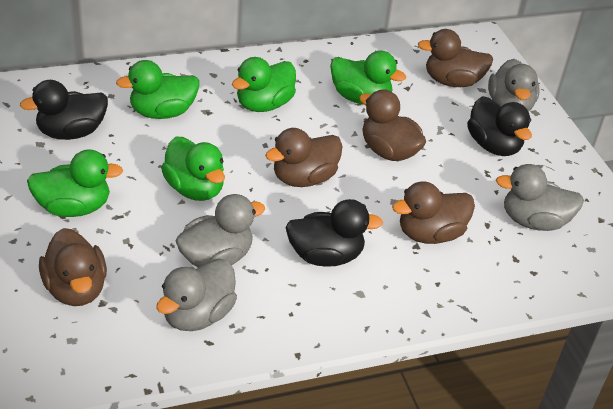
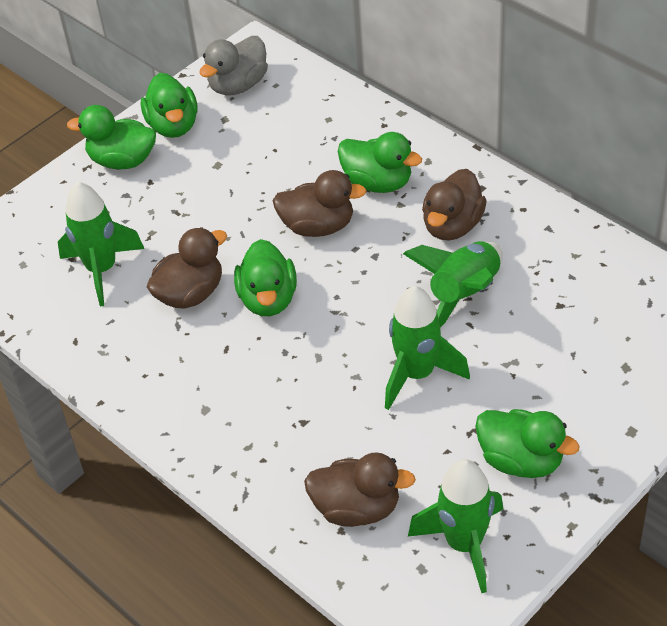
black duck: [20,80,108,140] [285,199,383,267] [467,96,532,156] = 3 -> none = 0
brown duck: [39,228,107,306] [265,128,343,187] [359,89,426,161] [392,181,475,244] [418,29,493,87] = 5 -> [147,227,227,309] [273,170,366,237] [304,452,416,527] [422,169,487,241] = 4
green rocket: none = 0 -> [58,181,144,307] [385,286,470,410] [403,241,503,328] [408,459,503,593] = 4
grey duck: [156,259,237,331] [175,194,265,268] [488,59,540,112] [496,164,584,231] = 4 -> [199,36,268,95] = 1

